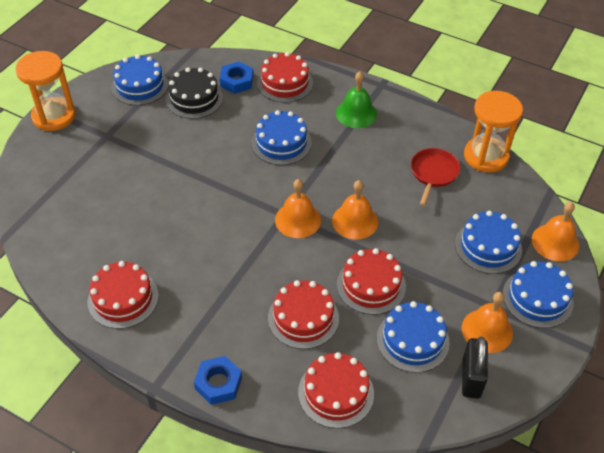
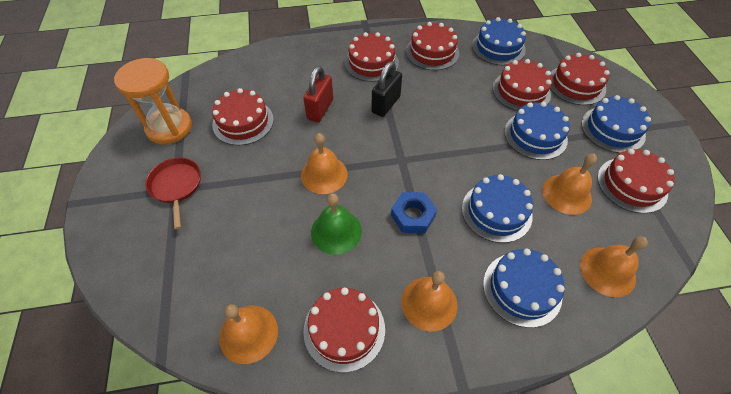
black cake: [166,68,223,119] = 1 -> none = 0
blue nut: [194,356,242,405] [220,61,253,94] = 2 -> [391,192,437,233] = 1
orange bell: [275,179,321,238] [332,180,378,239] [462,292,513,353] [532,202,579,261] = 4 -> [219,304,278,364] [301,133,348,194] [401,271,458,331] [542,154,597,215] [580,236,648,297] = 5
orange hourglass: [15,51,76,131] [464,91,523,173] = 2 -> [114,58,192,144] = 1
red cake: [87,261,159,329] [257,52,313,103] [268,280,339,349] [298,352,374,428] [337,248,406,315] = 5 -> [212,88,274,145] [303,287,385,372] [345,32,399,82] [406,22,459,70] [493,59,552,111] [550,53,610,105] [597,149,675,213] = 7
red padlock: none = 0 -> [303,66,333,122] = 1

